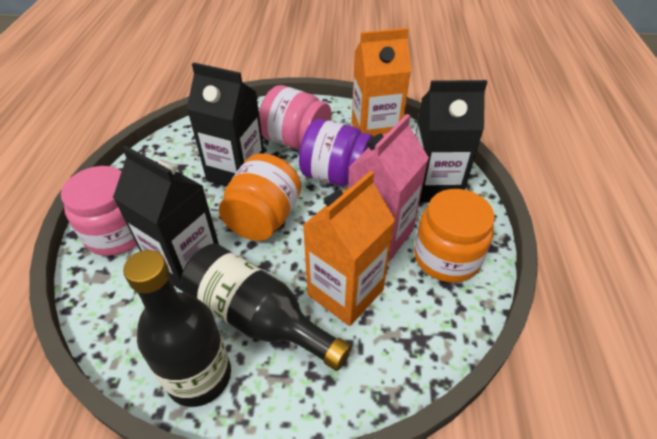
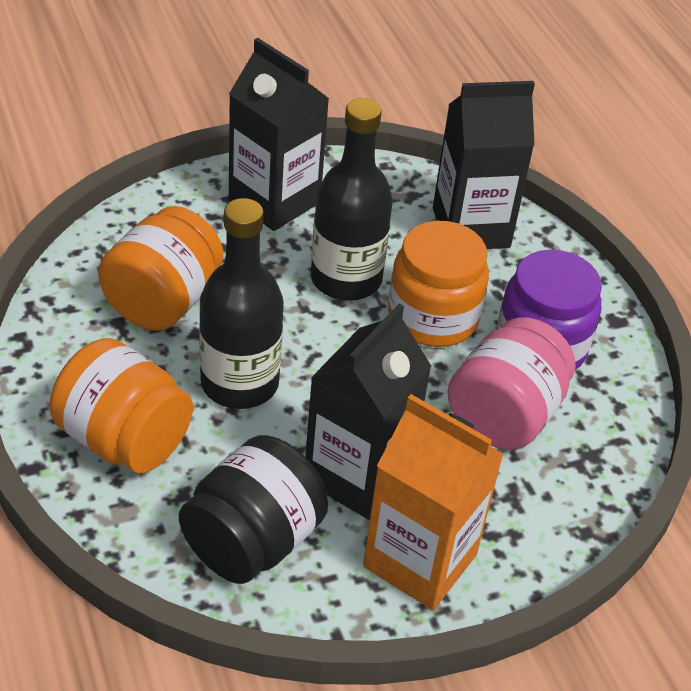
black jar: none = 0 -> [179,435,328,584] = 1
orange carton: [302,171,395,326] [352,28,411,137] = 2 -> [363,394,504,610] = 1
orange jar: [219,153,301,241] [414,189,495,283] = 2 -> [50,338,193,473] [98,206,224,331] [388,221,489,347] = 3
pink carton: [348,114,429,262] = 1 -> none = 0
pink jar: [61,166,137,256] [259,85,332,149] = 2 -> [447,317,576,450] = 1

